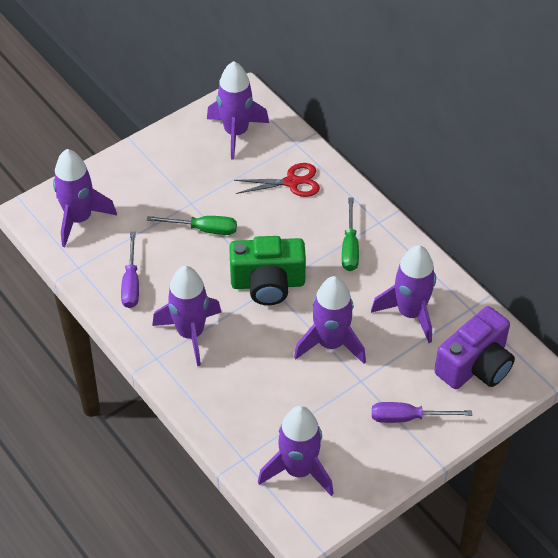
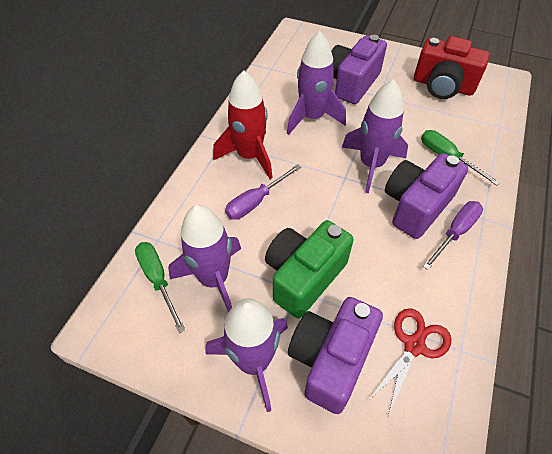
purple camera: [434,306,515,389] = 1 -> [288,297,383,414] [331,35,387,104] [385,153,468,239] = 3
purple rocket: [53,149,117,247] [152,266,221,366] [207,61,269,160] [258,406,334,496] [294,276,366,364] [371,245,436,343] = 6 -> [168,205,241,312] [206,298,288,412] [287,31,346,135] [342,79,408,193] = 4
red camera: none = 0 -> [414,36,490,99] = 1
red rocket: none = 0 -> [213,70,273,179] = 1

